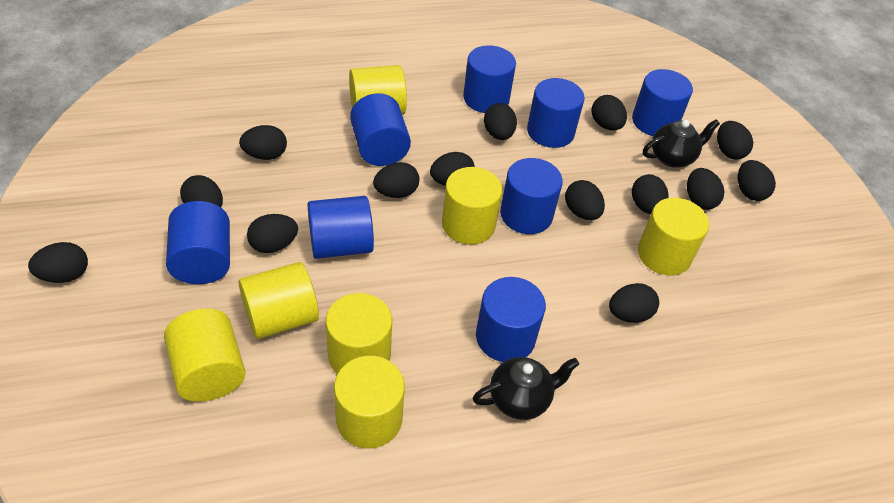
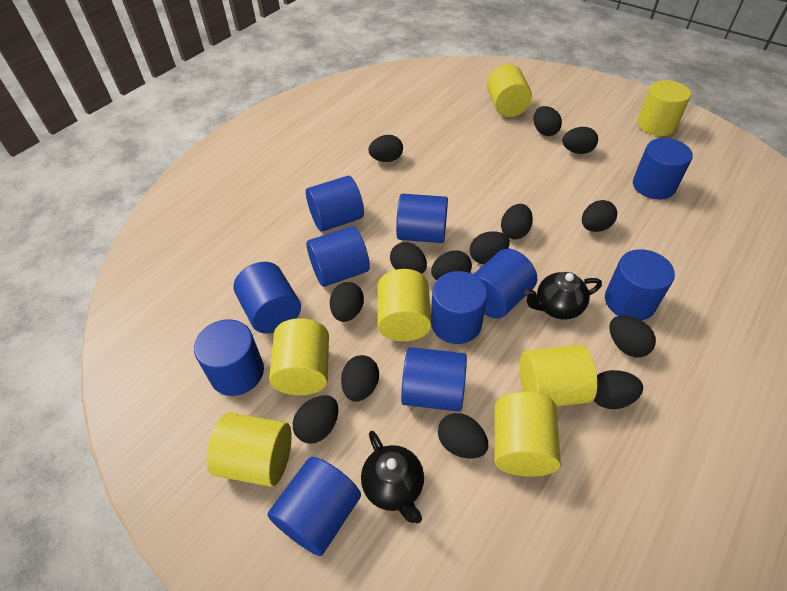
blue cylinder: [166,201,230,284] [307,196,374,259] [350,93,411,166] [463,45,516,113] [476,277,546,362] [500,158,563,234] [527,78,584,148] [632,69,693,136] = 8 -> [194,320,264,396] [233,262,301,334] [267,457,361,556] [306,176,364,232] [306,226,370,287] [396,194,448,243] [401,347,467,412] [431,271,487,344] [473,249,537,319] [605,249,675,321] [633,138,693,199] = 11

